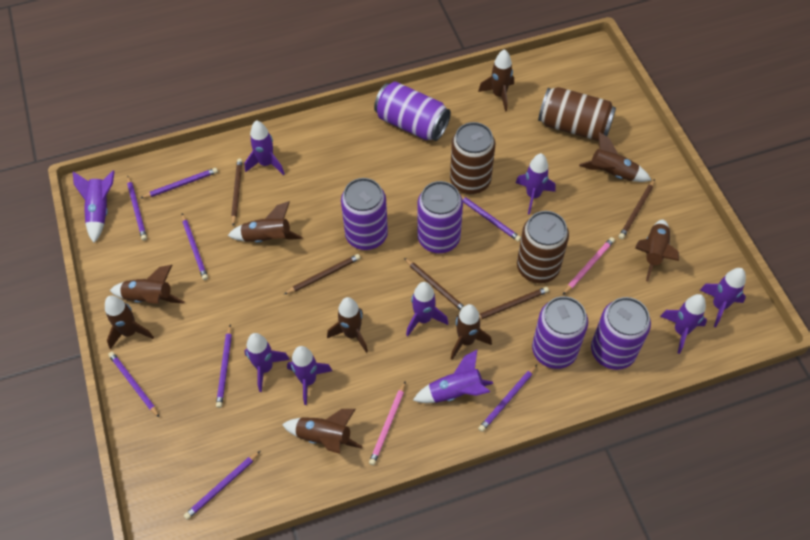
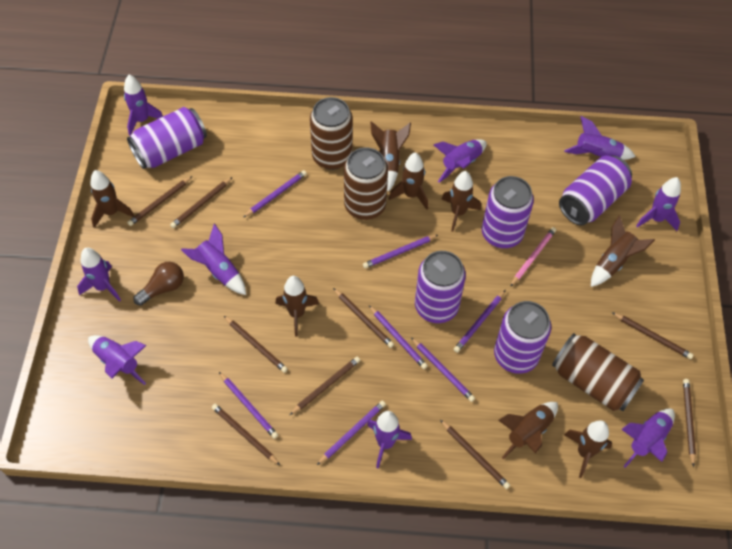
brown light bulb: none = 0 -> [134,262,184,306] = 1
brown pencil: [231,158,242,226] [284,254,360,294] [404,258,465,310] [479,287,549,320] [619,179,655,239] = 5 -> [127,176,192,226] [170,177,233,228] [212,404,280,465] [224,316,288,373] [290,357,360,415] [333,288,394,348] [440,420,510,489] [612,312,694,359] [683,379,696,467] = 9
brown rocket: [105,296,154,349] [110,265,185,304] [227,201,302,243] [282,409,363,454] [327,297,368,353] [451,304,492,360] [478,49,514,112] [579,132,651,182] [635,220,679,282] = 9 -> [90,170,134,228] [275,276,319,336] [370,121,411,192] [389,152,428,210] [442,171,481,232] [498,402,558,459] [564,420,612,478] [591,215,655,287] = 8
pink pencil: [369,381,406,465] [563,237,615,295] = 2 -> [510,227,556,287] = 1
purple pencil: [108,352,160,418] [127,176,147,241] [141,168,218,198] [182,214,208,280] [184,451,260,520] [216,324,232,408] [461,195,521,242] [478,365,537,432] = 8 -> [219,372,278,439] [244,170,307,217] [317,401,386,465] [363,235,438,268] [369,305,428,369] [411,338,475,402] [454,290,506,353] = 7

